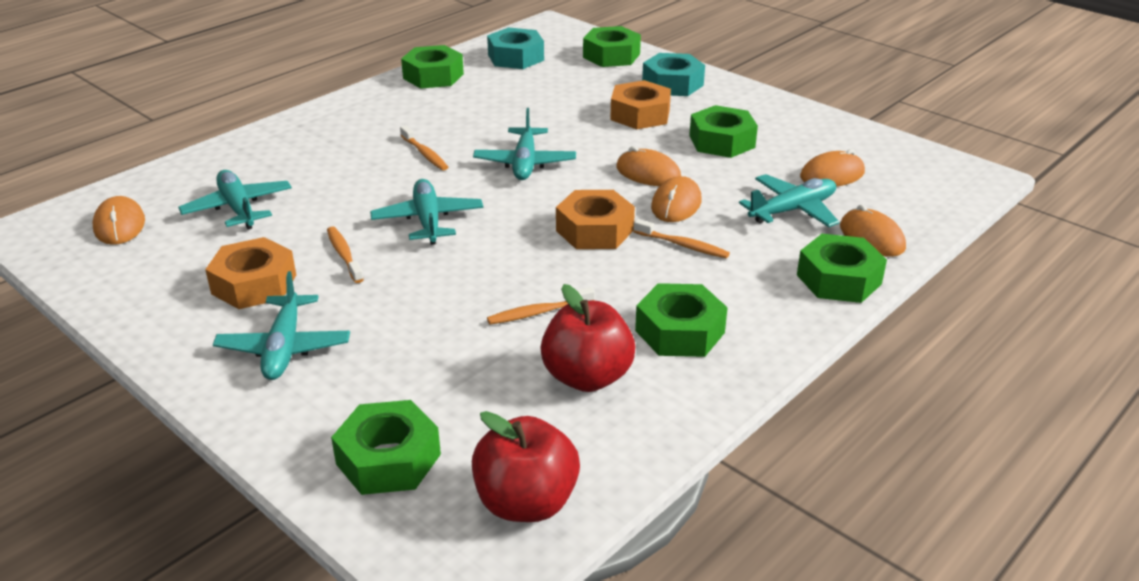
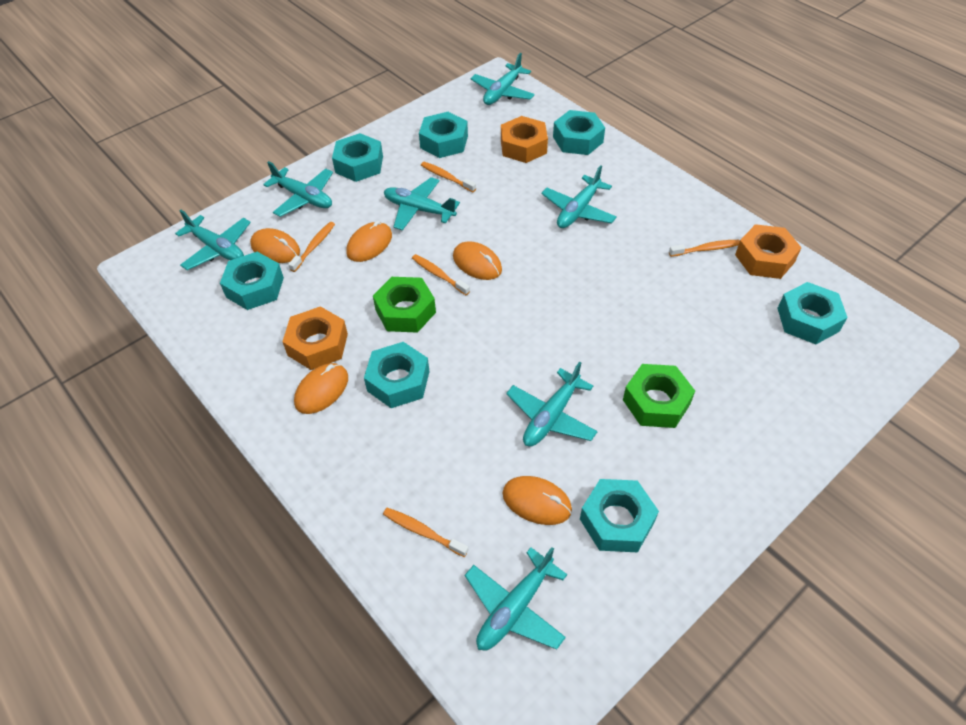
green nut: [331,400,441,495] [401,45,464,89] [583,26,641,67] [635,283,728,357] [689,105,758,158] [797,234,887,303] = 6 -> [373,277,436,333] [623,364,695,428] = 2
orange toothbrush: [327,226,364,283] [400,125,448,170] [487,287,595,325] [633,219,730,258] = 4 -> [288,222,335,272] [383,508,468,557] [412,254,470,295] [421,162,476,192] [669,240,740,257] = 5
red apple: [472,411,580,522] [541,284,635,392] = 2 -> none = 0
turquoise nut: [487,27,544,69] [642,53,705,96] = 2 -> [220,252,284,310] [332,133,383,182] [364,342,430,408] [419,112,468,158] [553,110,605,155] [580,479,659,552] [777,282,848,344] = 7
turquoise plane: [178,170,292,229] [213,271,350,380] [370,179,483,245] [473,108,576,180] [739,174,839,227] = 5 -> [175,210,251,270] [263,161,333,217] [384,177,460,231] [465,547,567,650] [470,53,535,105] [506,362,598,446] [541,165,617,228] = 7

